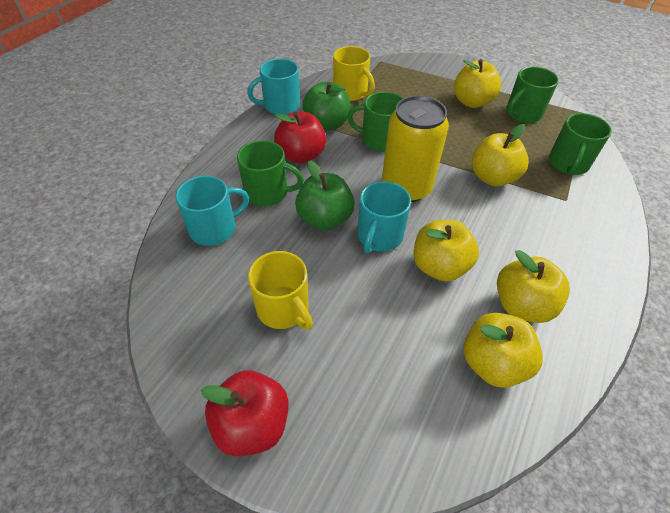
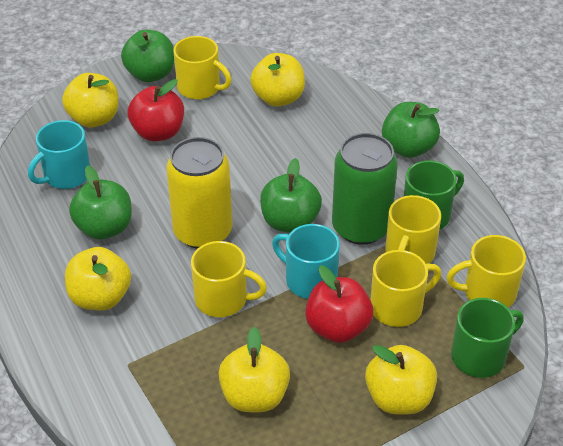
green apple: [295,161,355,230] [302,81,350,131] = 2 -> [69,166,132,240] [121,30,174,82] [260,158,322,233] [382,102,440,158] = 4
green can: none = 0 -> [332,133,398,245] = 1
green mug: [237,140,304,206] [347,92,403,152] [506,67,559,123] [549,113,612,175] = 4 -> [404,160,464,230] [451,298,524,378] = 2
turquoise mug: [175,176,249,246] [247,59,300,115] [357,181,411,253] = 3 -> [28,120,90,189] [272,224,340,299] = 2
yellow mug: [248,251,313,330] [333,46,375,101] = 2 -> [173,36,231,99] [191,241,267,317] [371,250,441,327] [385,195,441,264] [447,235,526,307] = 5

